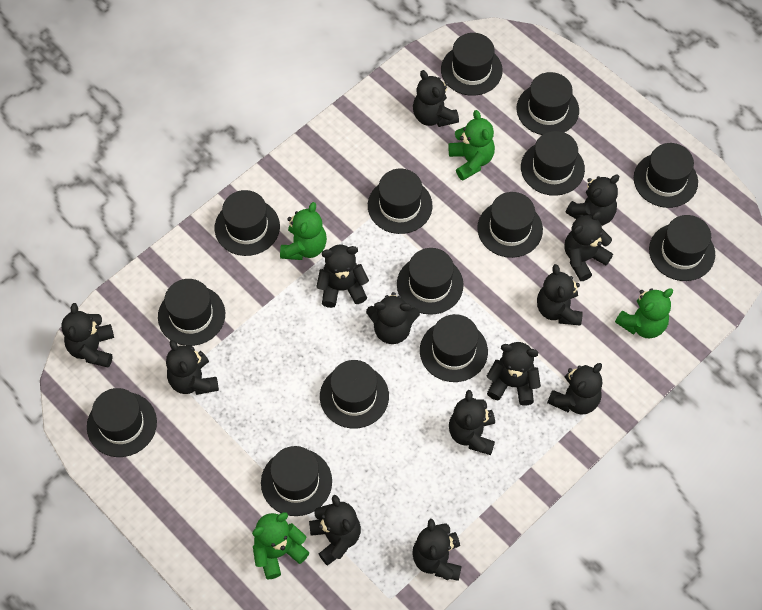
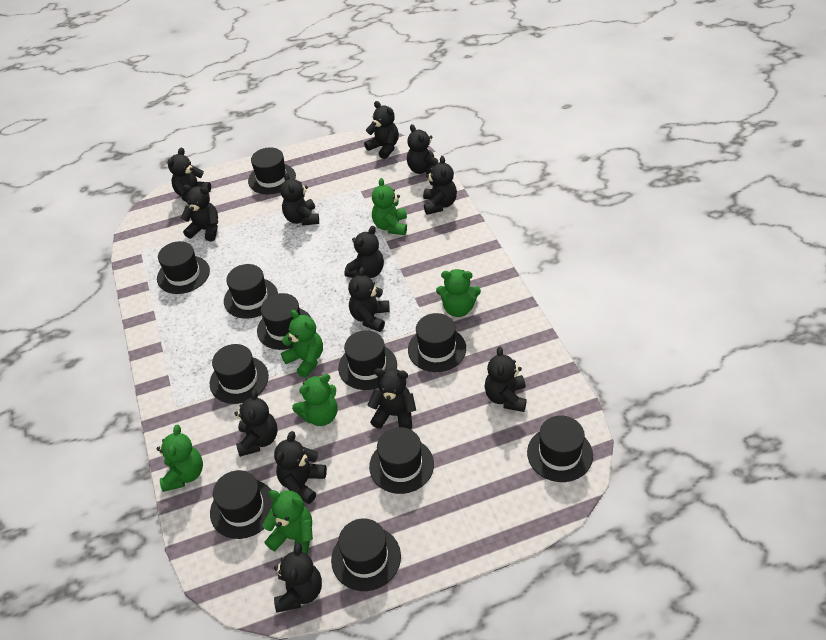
black hat: [87,388,157,457] [158,279,225,346] [215,190,280,256] [261,446,332,516] [320,360,389,428] [368,169,433,234] [397,248,464,315] [420,314,488,382] [441,33,503,96] [477,192,543,258] [516,72,579,135] [521,131,585,196] [634,143,698,208] [649,215,715,281] = 14 -> [157,241,210,294] [210,344,269,404] [210,470,274,539] [224,264,278,319] [248,147,296,195] [257,293,311,350] [331,518,401,591] [338,330,397,390] [369,427,434,494] [408,313,466,372] [527,416,593,482] = 11
green teddy bear: [252,512,309,579] [280,202,327,260] [448,110,495,181] [615,288,673,338] = 4 -> [157,425,203,492] [262,490,313,554] [281,310,323,378] [292,374,337,426] [372,178,407,235] [436,269,481,317] = 6

